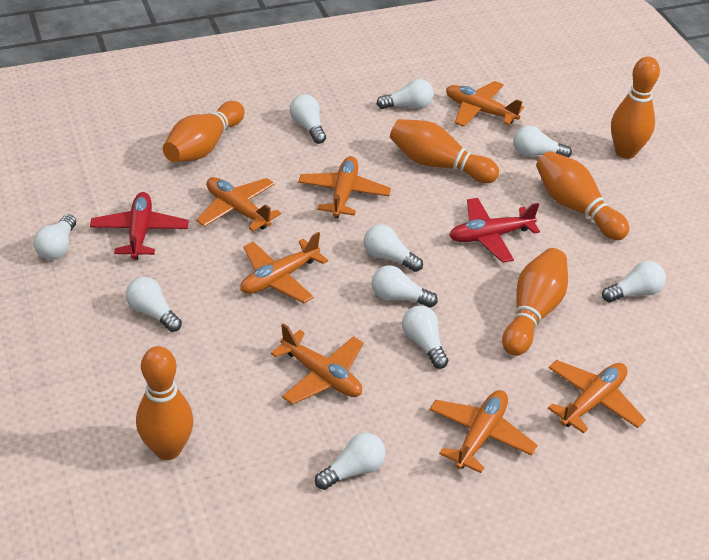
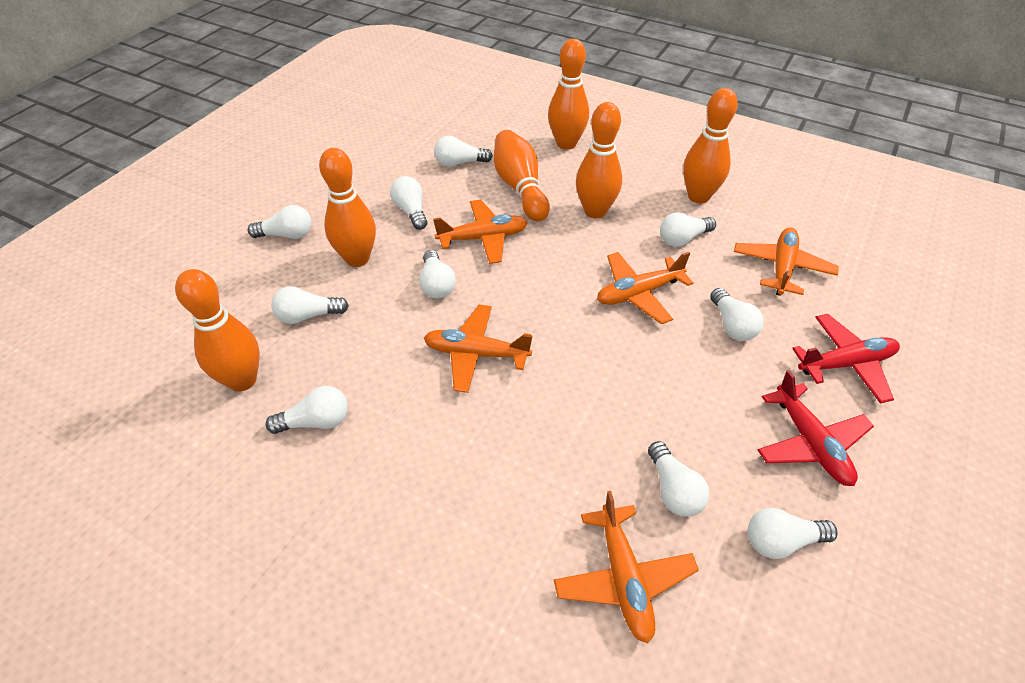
orange plane: [196,177,281,231] [240,232,328,303] [271,323,364,405] [298,156,391,218] [429,390,537,473] [446,81,524,127] [548,360,646,434] = 7 -> [424,305,533,393] [433,199,528,264] [554,491,699,643] [597,252,693,324] [734,227,839,296] = 5

